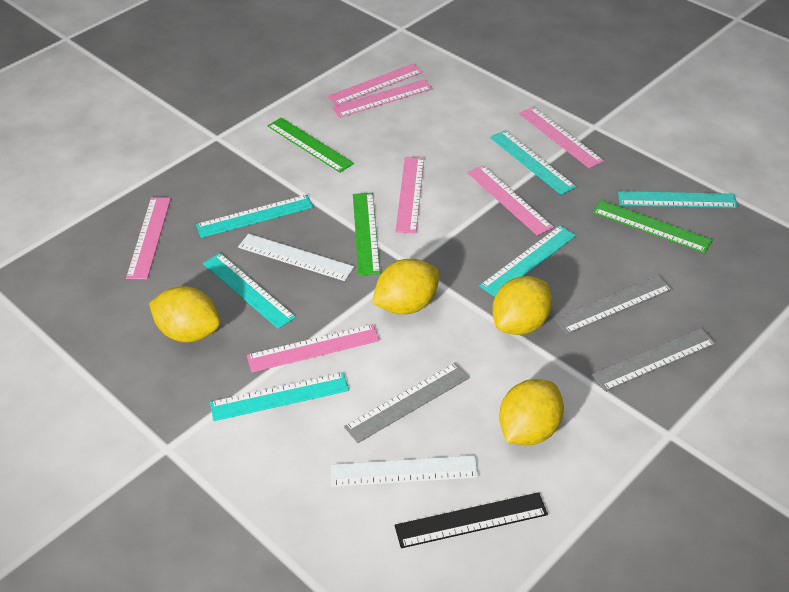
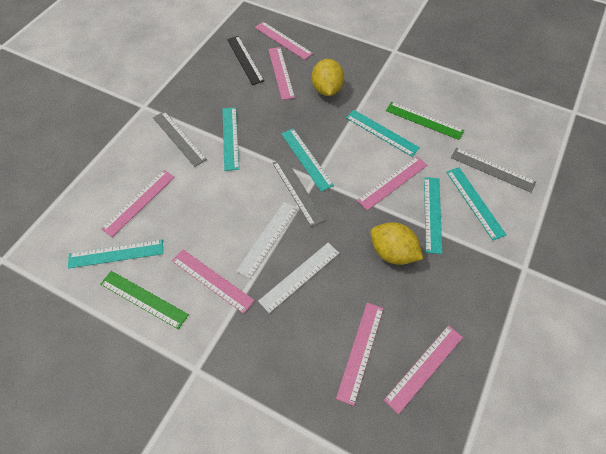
green ruler: [268,117,354,173] [353,193,380,275] [593,200,712,253] = 3 -> [100,271,189,329] [386,102,464,140] = 2
yellow lemon: [149,286,220,342] [372,259,440,314] [492,276,552,335] [499,379,564,445] = 4 -> [312,59,344,96] [370,222,423,265] = 2

